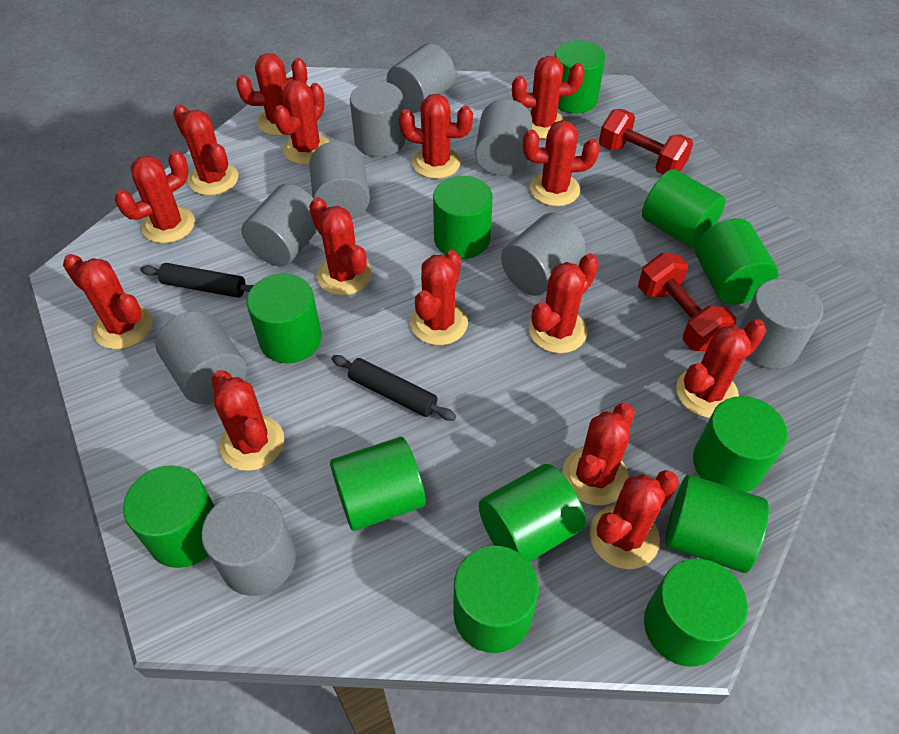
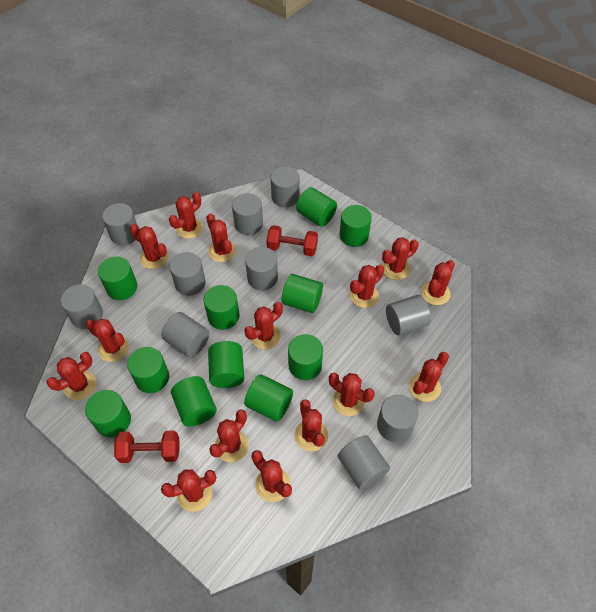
black rolling pin: [140,263,254,298] [331,355,456,421] = 2 -> none = 0
green cylinder: [123,465,214,568] [247,273,322,364] [330,437,426,531] [433,176,493,259] [453,546,539,653] [479,464,586,562] [554,40,605,113] [642,169,726,248] [644,559,748,666] [665,475,769,573] [693,396,788,492] [695,218,778,304] = 12 -> [85,390,131,437] [98,256,137,300] [127,347,169,393] [171,376,217,427] [204,285,240,330] [208,341,244,388] [244,374,293,422] [282,274,323,313] [288,334,323,380] [296,187,337,227] [340,205,372,247] = 11
grey cylinder: [155,311,247,404] [201,492,296,596] [242,184,317,266] [309,141,370,219] [350,81,405,157] [387,43,456,113] [475,99,532,176] [501,213,586,296] [739,278,823,369] = 9 -> [61,284,103,329] [102,203,137,245] [161,312,209,357] [169,252,206,296] [232,193,263,235] [245,247,278,290] [271,166,299,207] [338,435,390,490] [377,395,418,442] [386,295,431,335] = 10

